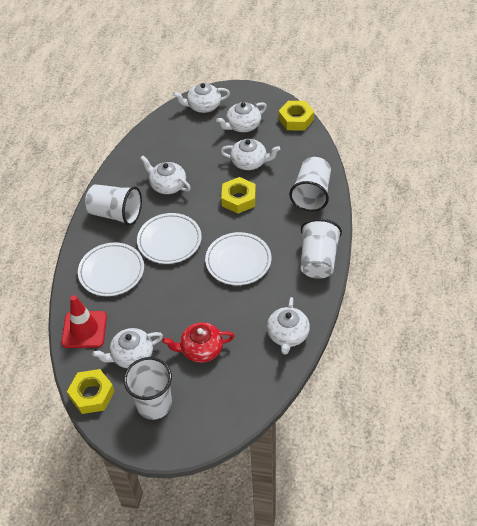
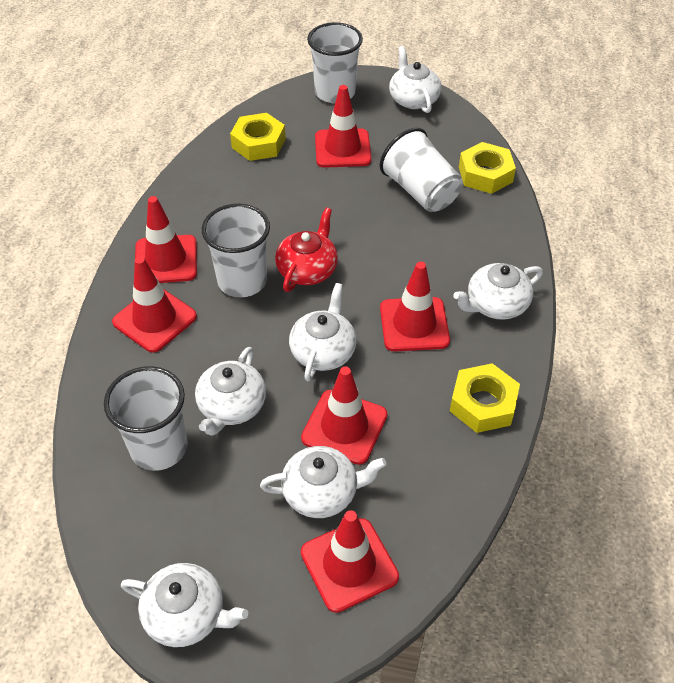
red traffic cone: [61,295,107,348] = 1 -> [112,256,197,353] [135,196,197,283] [301,366,388,465] [301,510,399,613] [315,85,371,168] [380,262,450,351] = 6
white plate: [78,243,144,296] [137,213,202,264] [205,232,271,285] = 3 -> none = 0

